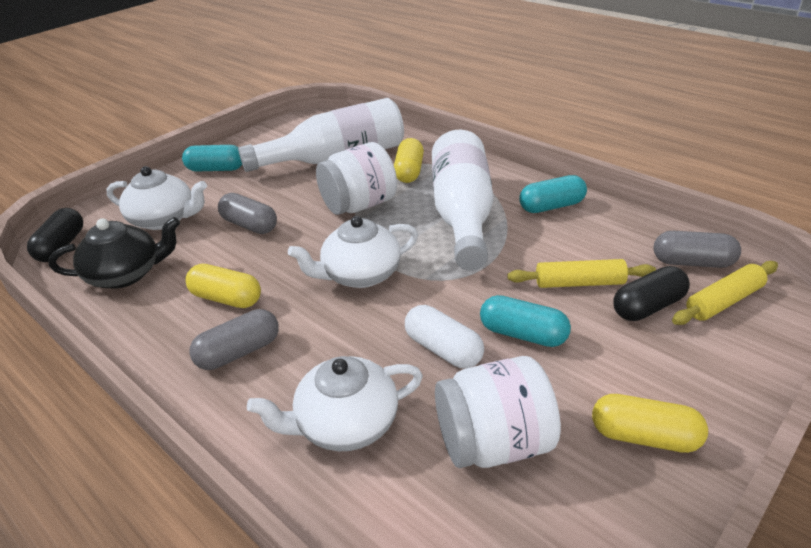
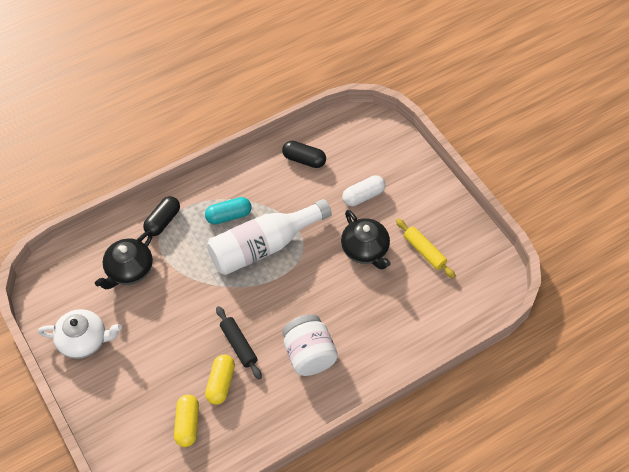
black rolling pin: none = 0 -> [216,306,262,379] = 1
black teapot: [48,217,180,288] = 1 -> [95,231,153,289] [341,210,391,270] = 2
grey capsule: [189,309,279,370] [218,193,277,234] [654,231,741,268] = 3 -> none = 0
turquoise capsule: [182,145,242,172] [480,295,571,347] [519,175,587,213] = 3 -> [205,197,252,225] = 1
white bottle: [238,98,404,172] [432,130,494,271] = 2 -> [207,199,332,275] = 1
white jar: [316,142,397,215] [435,356,561,468] = 2 -> [283,314,338,376] = 1
white teapot: [106,166,207,230] [247,356,423,451] [288,216,418,288] = 3 -> [38,309,122,359] = 1
yellow capsule: [185,264,261,308] [394,138,424,183] [592,394,708,453] = 3 -> [174,394,199,447] [205,355,235,405] = 2
yellow rolling pin: [507,259,656,288] [672,261,778,325] = 2 -> [396,219,456,279] = 1

